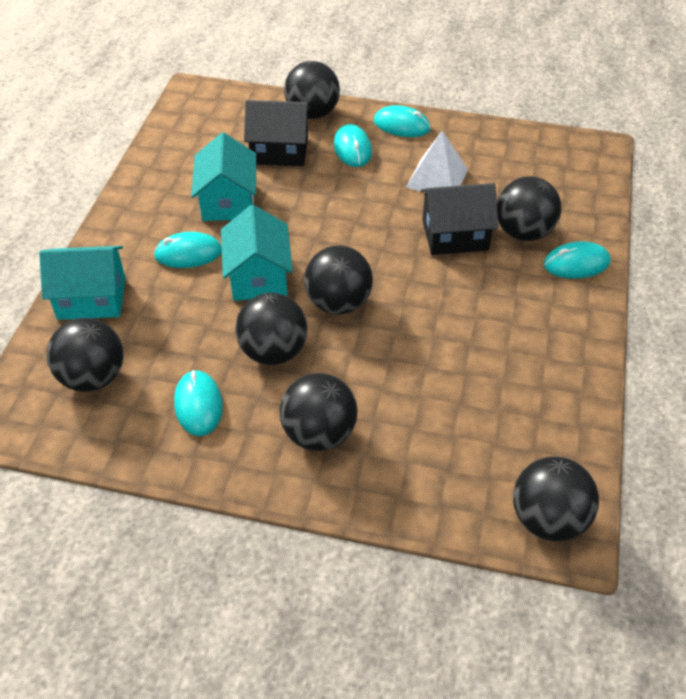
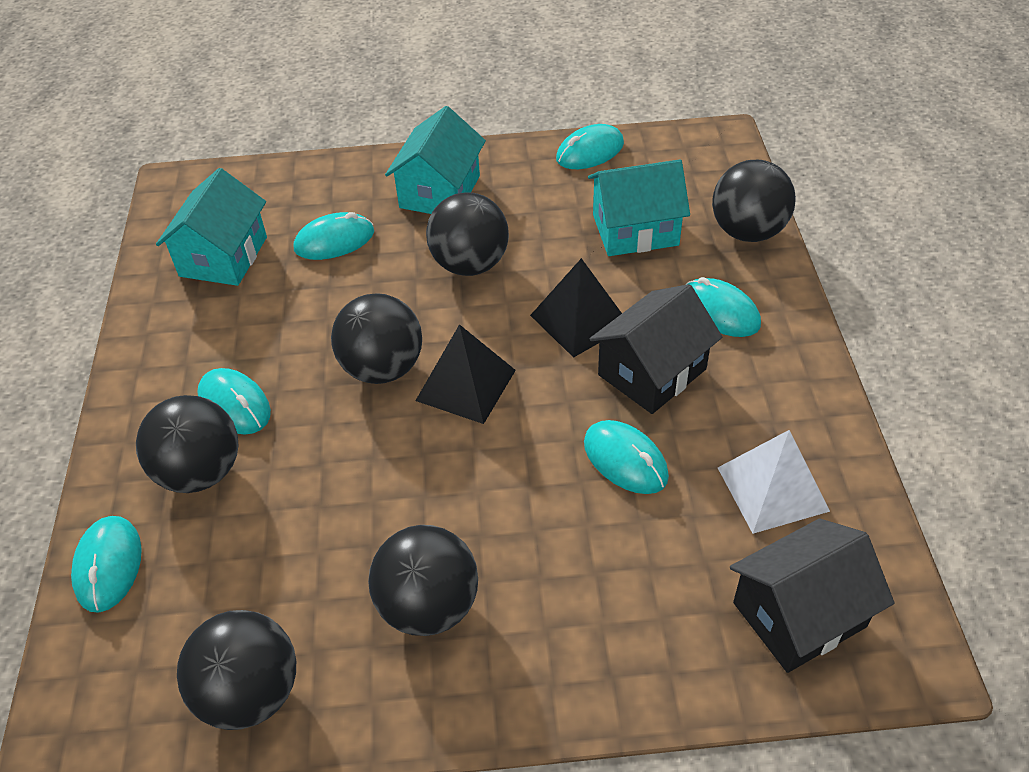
black ball: [47,318,124,392] [235,293,308,365] [280,373,357,451] [284,61,340,119] [304,245,373,315] [497,176,561,241] [513,456,599,542] = 7 -> [136,395,239,493] [177,610,296,730] [331,293,422,384] [368,525,478,636] [426,192,509,276] [712,160,796,242] = 6
black pyramid: none = 0 -> [415,324,516,424] [530,258,622,358] = 2
turquoise mouse: [153,232,222,268] [174,370,223,436] [334,124,372,167] [374,105,431,137] [544,241,611,279] = 5 -> [71,516,142,613] [197,368,271,435] [294,212,374,260] [556,124,624,169] [584,420,669,494] [685,277,761,337] = 6

